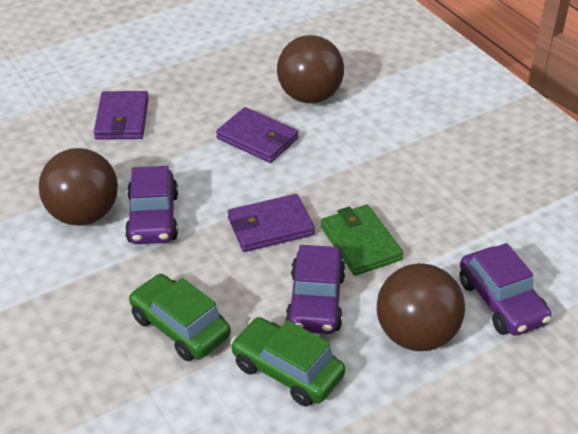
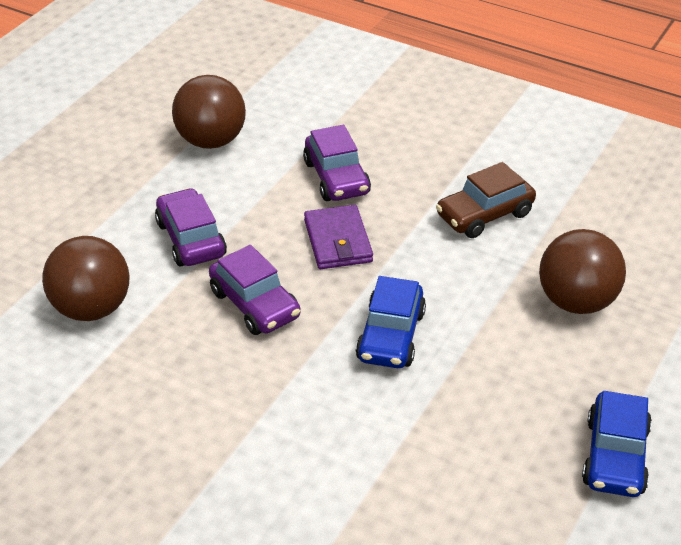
blue car: none = 0 -> [356,276,426,368] [582,391,652,497] = 2
brown car: none = 0 -> [436,162,536,238] = 1
green car: [129,274,231,361] [230,317,345,407] = 2 -> none = 0
green wallet: [321,205,403,276] = 1 -> none = 0
purple wallet: [94,91,149,140] [216,107,299,163] [228,194,315,252] = 3 -> [304,205,373,269] = 1

